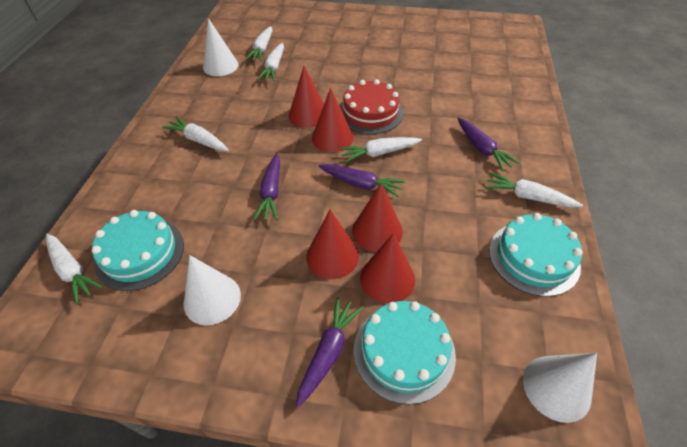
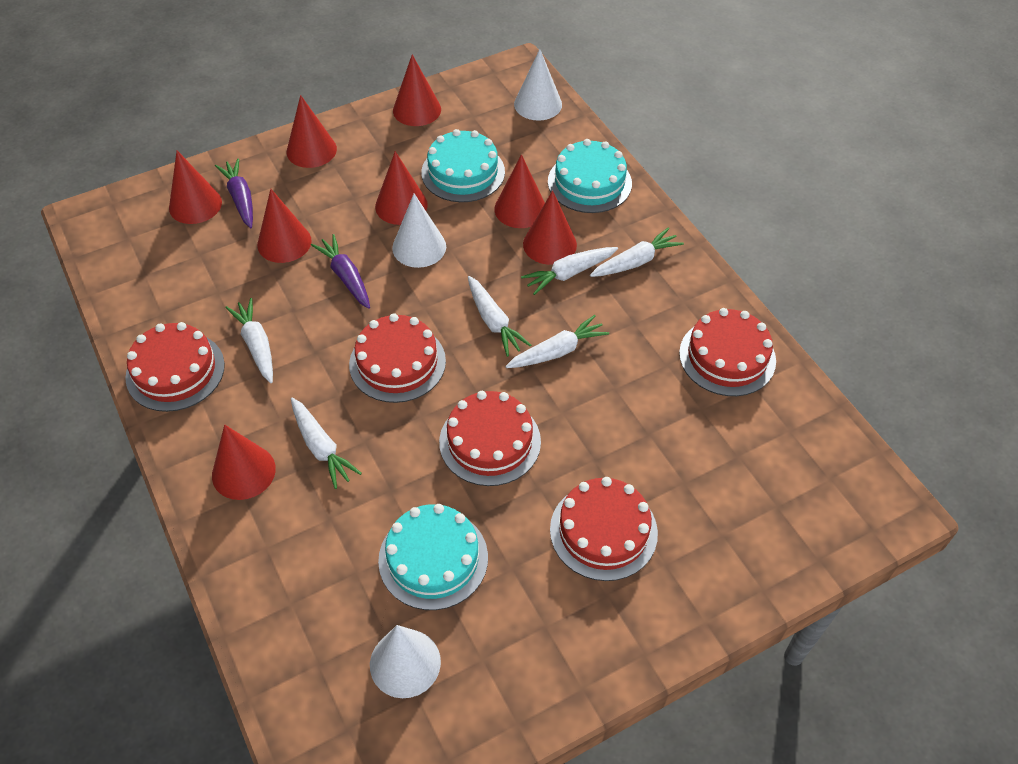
purple carrot: [253,154,280,220] [296,297,363,408] [319,164,405,197] [458,118,520,171] = 4 -> [215,158,253,228] [311,234,370,309] = 2
red cake: [340,79,403,134] = 1 -> [125,322,225,412] [349,313,446,403] [439,391,541,486] [550,477,658,581] [679,308,776,396] = 5
red cone: [289,66,324,128] [306,210,359,279] [312,88,354,152] [352,183,403,252] [360,233,415,303] = 5 -> [169,150,222,224] [212,424,276,500] [257,189,312,263] [287,95,337,168] [375,151,428,225] [393,54,441,126] [494,154,545,228] [523,190,577,265] = 8

